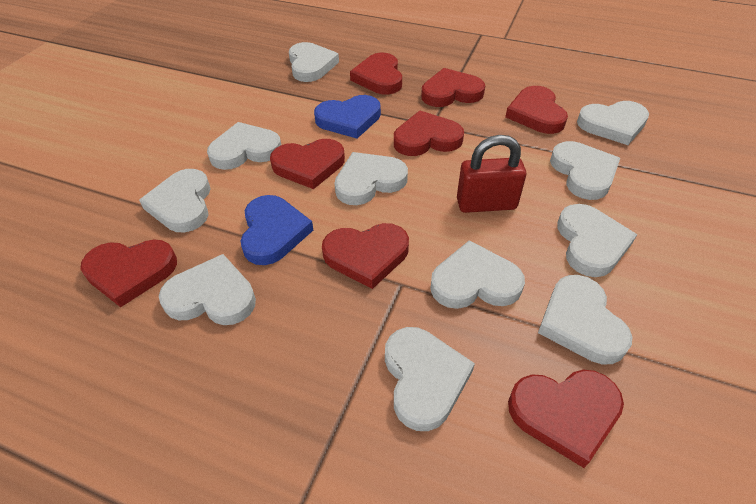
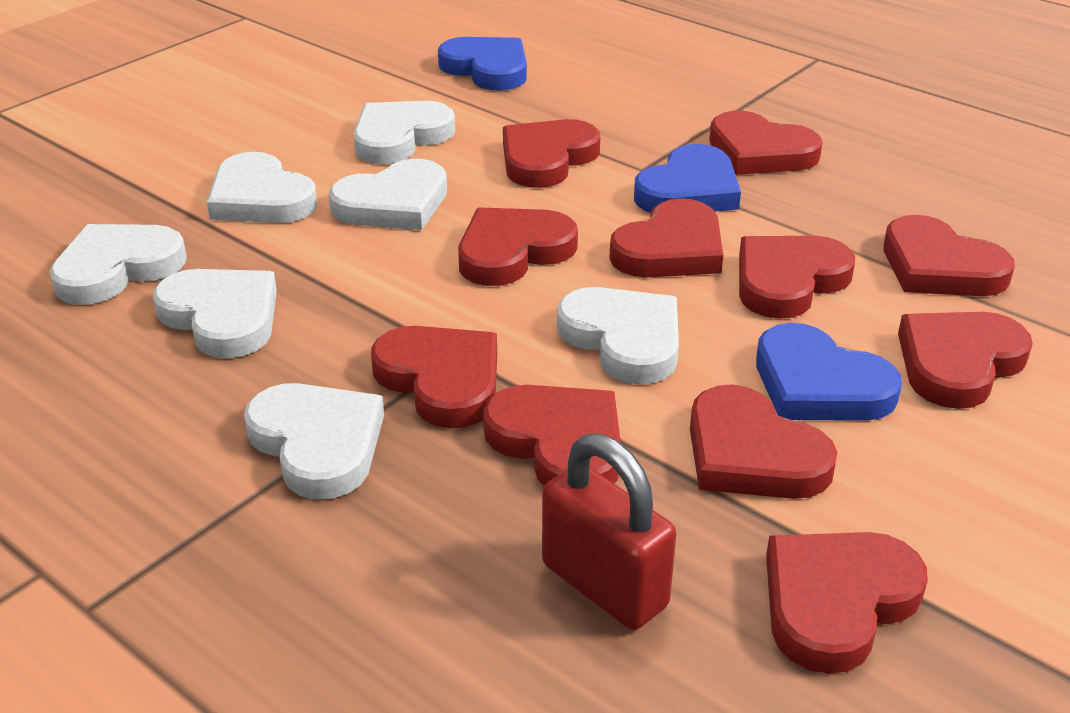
blue heart: [241,195,313,265] [314,95,381,139] = 2 -> [438,37,527,91] [634,144,741,213] [756,323,902,421] = 3
red heart: [80,240,177,307] [270,139,345,189] [322,223,409,289] [350,53,402,95] [394,111,464,156] [421,68,485,107] [505,86,568,134] [508,370,624,468] = 8 -> [371,326,497,428] [458,207,578,286] [483,385,621,486] [503,119,600,188] [609,198,723,277] [690,384,837,499] [709,111,823,175] [739,236,855,319] [766,532,928,674] [884,215,1015,296] [898,312,1033,409] = 11
white heart: [139,169,211,232] [159,254,256,325] [207,122,281,170] [289,42,339,82] [334,152,408,205] [385,327,475,431] [430,240,525,309] [538,275,632,365] [550,141,620,200] [557,204,637,277] [577,101,649,145] = 11 -> [49,224,187,305] [153,269,277,358] [207,152,317,223] [244,383,384,500] [329,159,447,230] [353,101,455,164] [557,287,679,384] = 7

